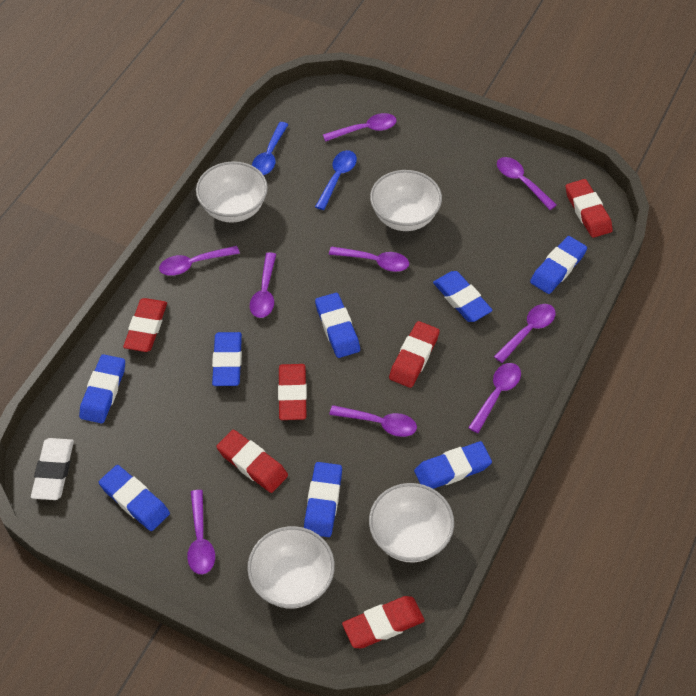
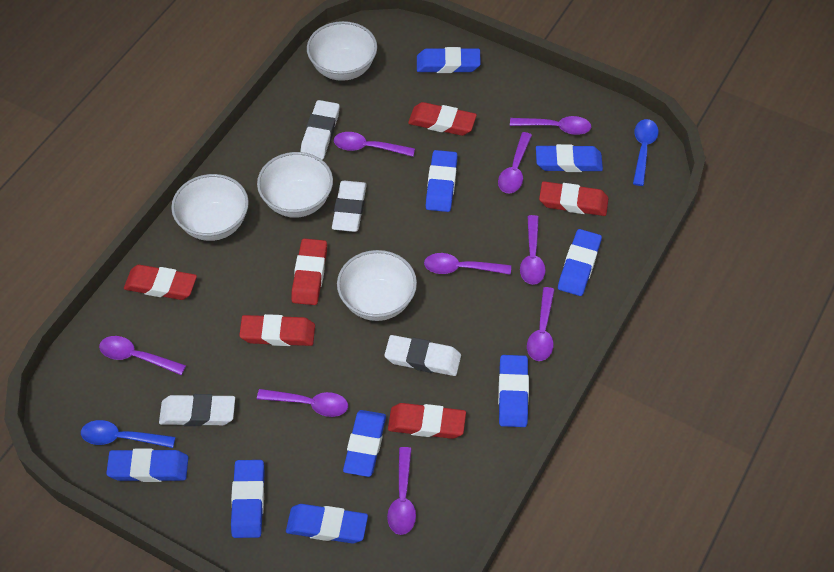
blue eraser: [79,354,125,424] [99,465,170,531] [212,332,242,386] [304,462,342,537] [315,293,360,358] [414,441,492,489] [433,271,493,322] [530,236,587,294] = 8 -> [106,449,189,482] [231,460,265,538] [286,504,368,543] [343,410,386,477] [417,47,481,73] [426,150,458,212] [498,355,529,427] [536,144,603,172] [558,229,602,296] = 9
white eraser: [31,438,74,500] = 1 -> [159,394,235,426] [300,100,340,160] [332,181,367,232] [384,335,461,376] = 4

